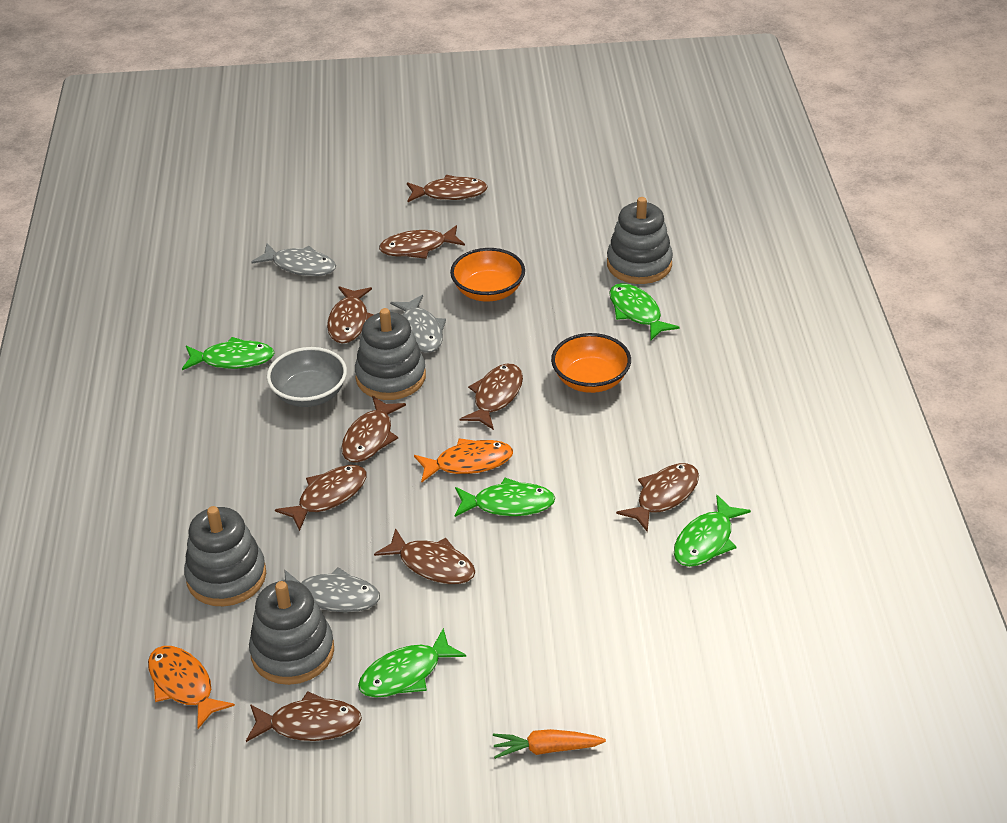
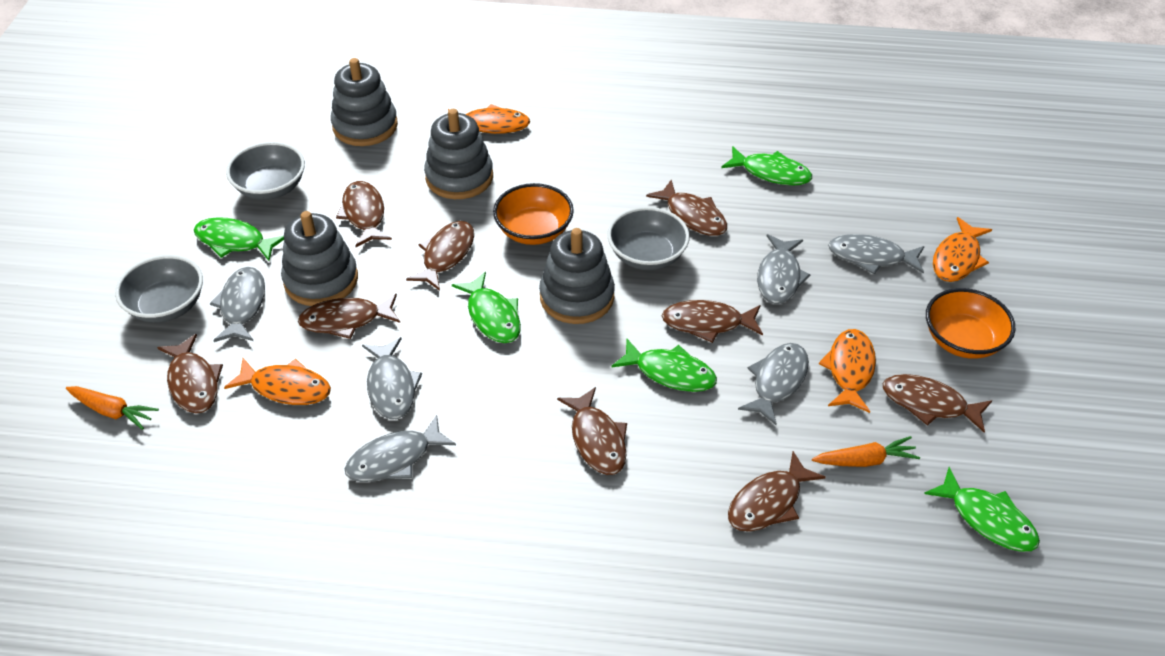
grey bowl: [267,347,347,407] = 1 -> [115,255,203,323] [226,142,305,200] [607,207,690,270] = 3
grey fish: [251,243,336,276] [284,567,380,612] [390,295,446,353] = 3 -> [210,267,265,342] [345,415,456,482] [362,337,422,419] [738,343,809,425] [757,234,811,304] [828,234,925,274] = 6
orange carrot: [493,729,606,759] = 1 -> [66,386,159,430] [812,436,920,467] = 2
orange fish: [148,646,235,729] [414,438,513,483] = 2 -> [224,358,331,405] [448,104,530,134] [819,329,876,413] [933,217,992,282] = 4

